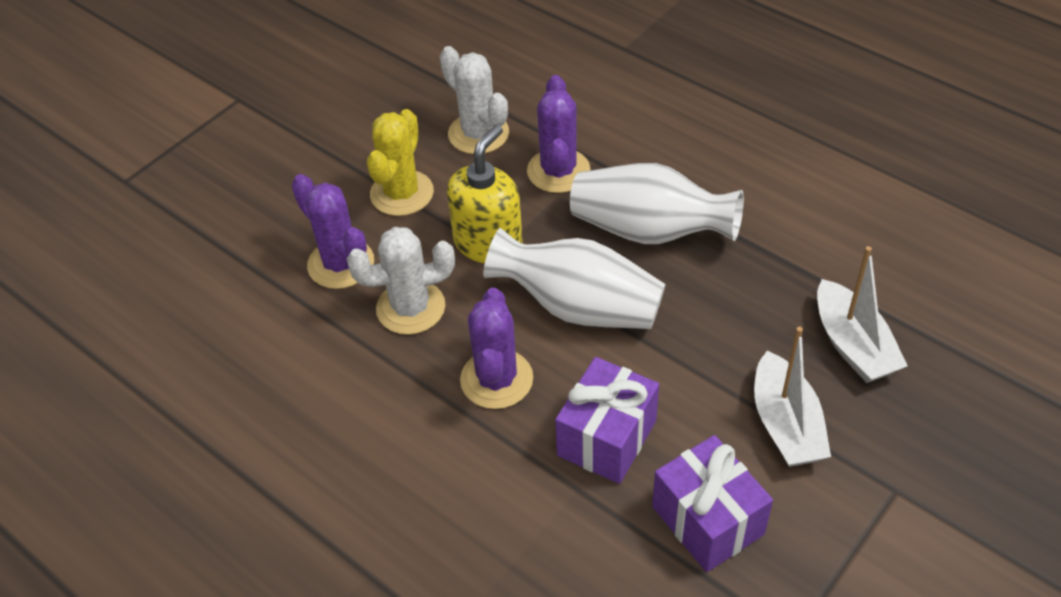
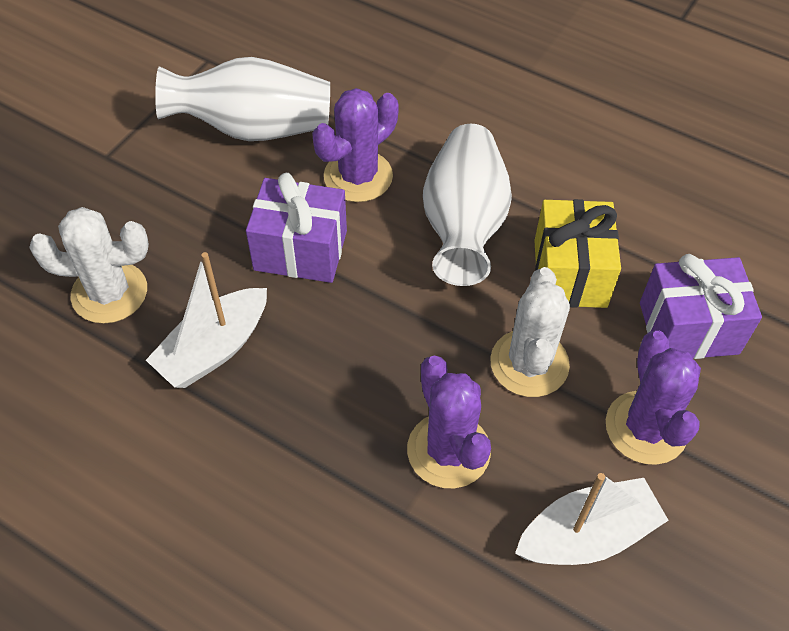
yellow cactus: [367,109,434,216] = 1 -> none = 0
yellow gift: none = 0 -> [534,199,621,308] = 1
yellow soap dispenser: [447,125,523,264] = 1 -> none = 0

